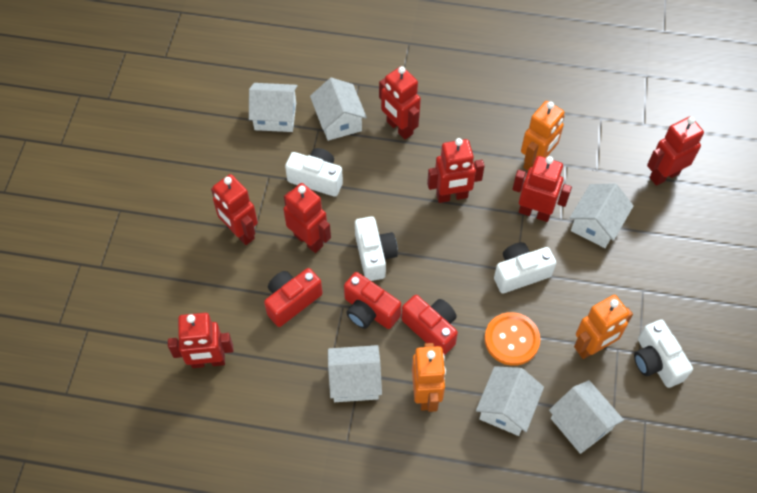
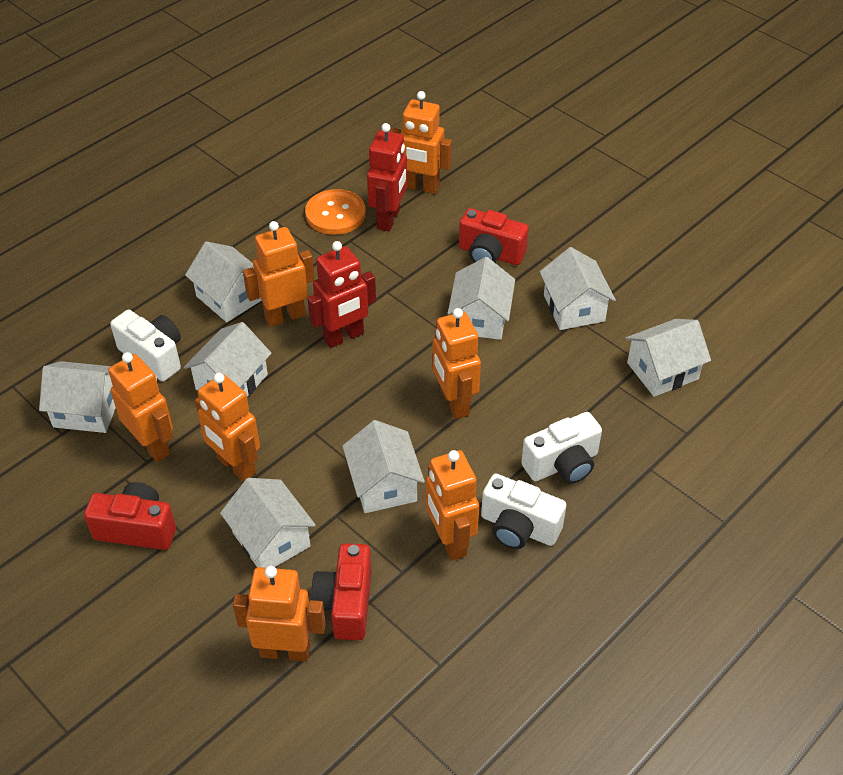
orange robot: [412,343,446,412] [521,101,565,171] [574,295,633,359] = 3 -> [108,352,173,462] [195,373,260,482] [233,566,326,662] [243,221,315,327] [390,91,452,194] [426,450,479,561] [432,308,481,419] = 7
red robot: [168,313,233,368] [211,174,258,245] [283,183,331,253] [379,66,421,139] [427,138,484,203] [512,156,572,222] [647,116,704,186] = 7 -> [308,241,376,348] [367,123,407,231] = 2
white camera: [285,148,343,197] [355,216,398,281] [494,242,556,294] [634,319,693,388] = 4 -> [110,310,181,381] [481,474,567,549] [521,412,602,484] = 3
white house: [249,83,298,132] [310,78,367,141] [328,345,382,402] [476,366,544,436] [549,380,624,454] [570,183,634,248] = 6 -> [39,361,116,433] [184,322,272,397] [185,241,262,322] [220,478,316,568] [342,420,425,513] [448,257,515,340] [540,247,616,330] [625,319,711,397] = 8

